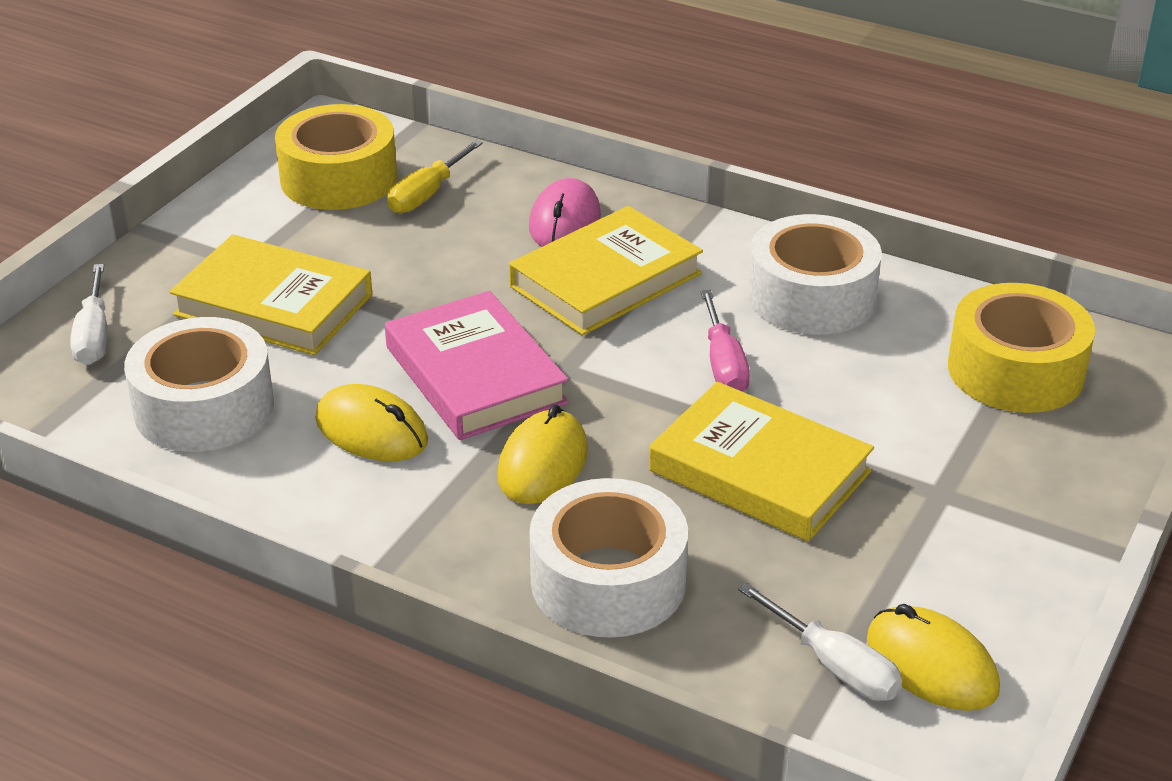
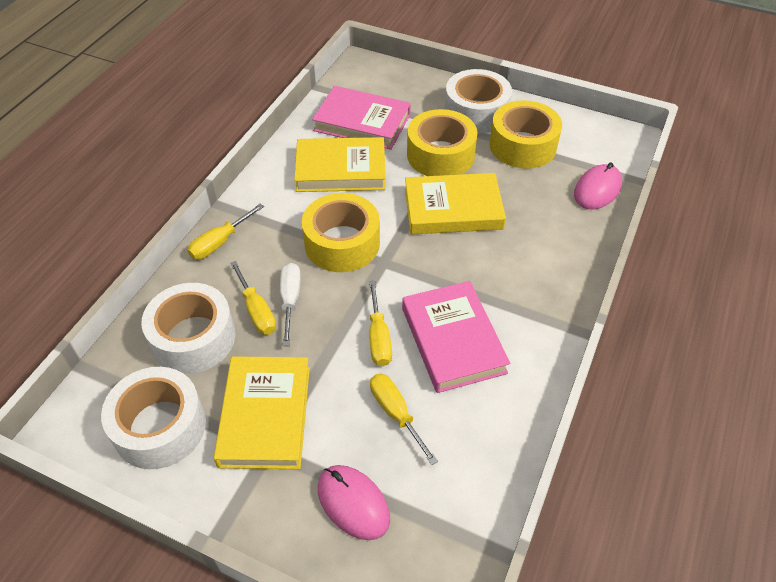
pink book: [385,291,569,440] = 1 -> [312,86,411,150] [402,281,510,393] = 2
pink mouse: [529,178,601,247] = 1 -> [318,465,390,540] [574,162,622,209] = 2
pink screwdriver: [701,290,750,392] = 1 -> none = 0
white screwdriver: [70,264,107,365] [739,583,902,701] = 2 -> [280,263,301,346] = 1
yellow mouse: [316,384,428,461] [497,405,588,504] [867,604,1000,711] = 3 -> none = 0
yellow screwdriver: [387,140,483,213] = 1 -> [187,204,264,259] [230,261,276,335] [369,281,392,366] [370,374,438,465] = 4
yellow tape: [275,104,397,210] [948,283,1095,413] = 2 -> [302,193,380,272] [407,109,477,176] [490,100,562,169] = 3

